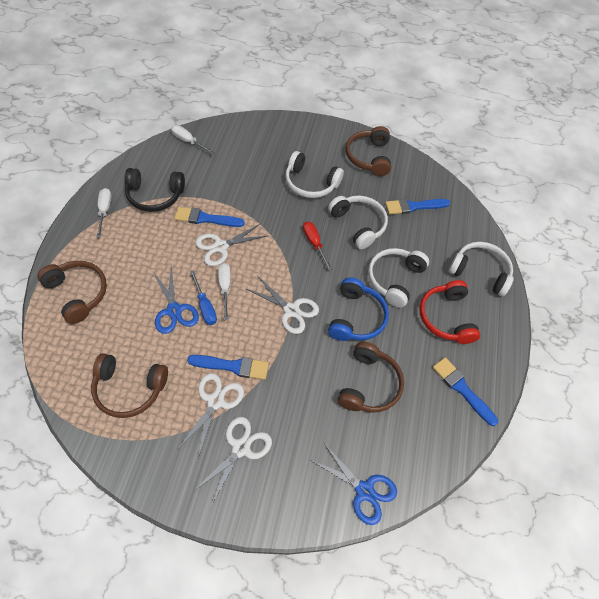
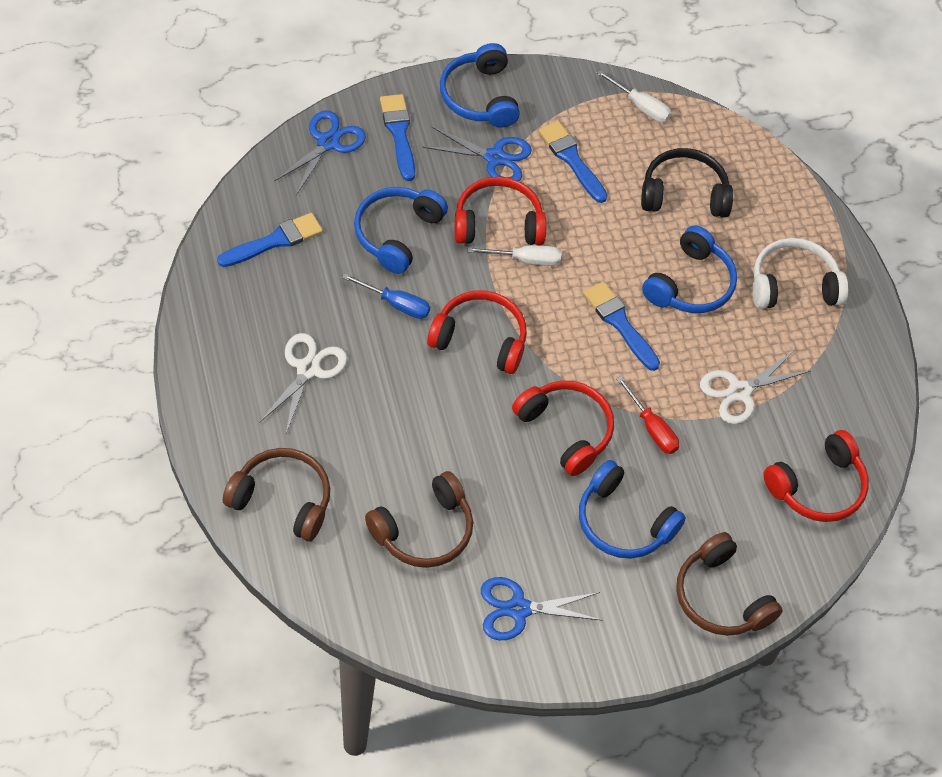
blue headphones: [328,277,389,341] = 1 -> [354,187,448,274] [440,43,520,127] [579,460,686,559] [642,225,737,313] = 4
blue scissors: [153,268,199,334] [310,442,397,525] = 2 -> [274,110,366,195] [423,126,532,181] [481,577,603,640] = 3
brown headphones: [37,261,107,324] [91,353,168,418] [338,342,404,413] [346,126,391,176] = 4 -> [223,448,330,541] [365,471,473,568] [676,532,783,636] = 3
red headphones: [419,280,480,344] = 1 -> [427,291,527,374] [454,176,546,245] [512,381,614,476] [763,430,869,522] = 4
white headphones: [285,151,344,198] [328,196,388,249] [368,248,429,308] [449,242,514,296] = 4 -> [752,238,848,309] = 1
white scissors: [178,373,244,458] [194,417,272,506] [195,223,267,266] [247,276,319,334] = 4 -> [259,333,347,433] [700,350,811,424] = 2
white screwdriver: [97,188,112,237] [171,125,214,154] [218,263,231,320] = 3 -> [468,245,561,266] [597,70,671,122] = 2

